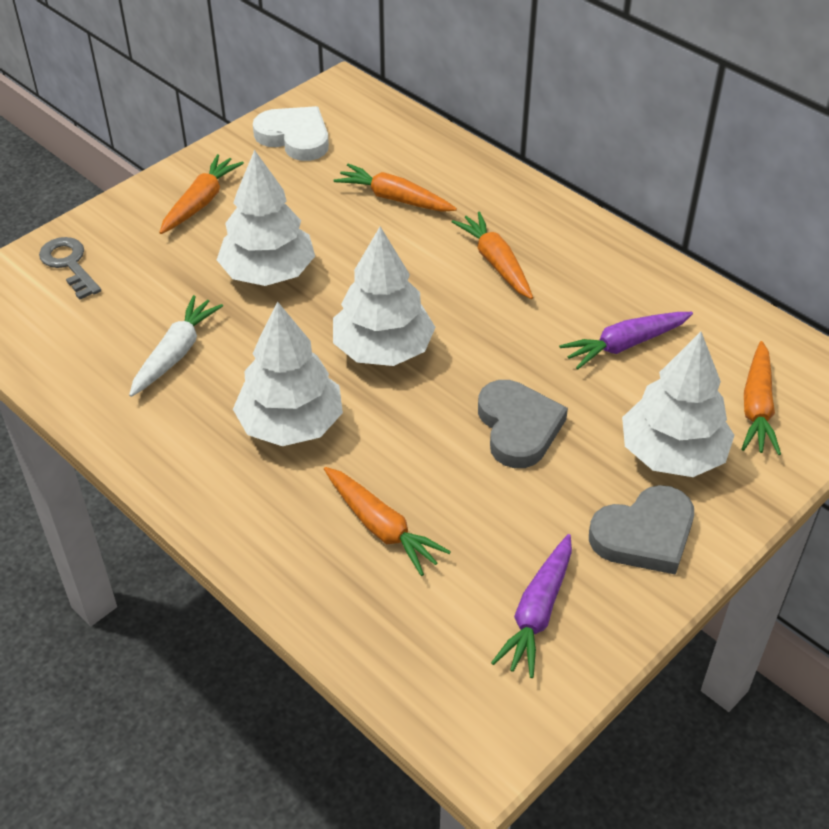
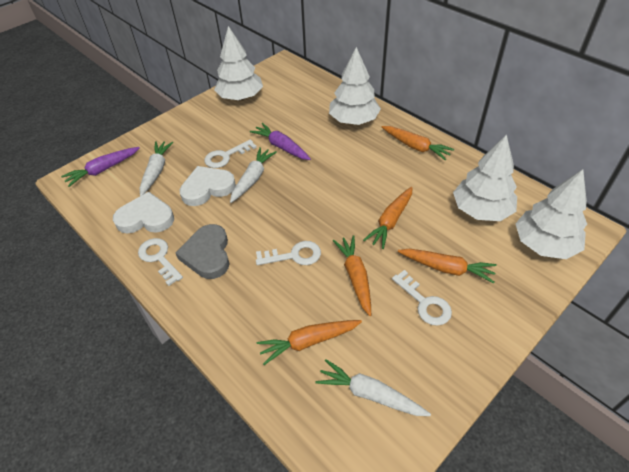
grey heart: [478,380,568,468] [589,485,694,575] = 2 -> [176,224,230,279] = 1
grey key: [39,237,101,300] = 1 -> none = 0
white carrot: [129,295,223,397] = 1 -> [140,141,173,196] [230,147,277,203] [315,359,431,416] = 3
white heart: [253,106,329,161] = 1 -> [113,192,174,233] [179,166,236,206] = 2
white key: none = 0 -> [138,238,183,286] [204,139,257,168] [256,241,321,265] [392,270,452,326] = 4

